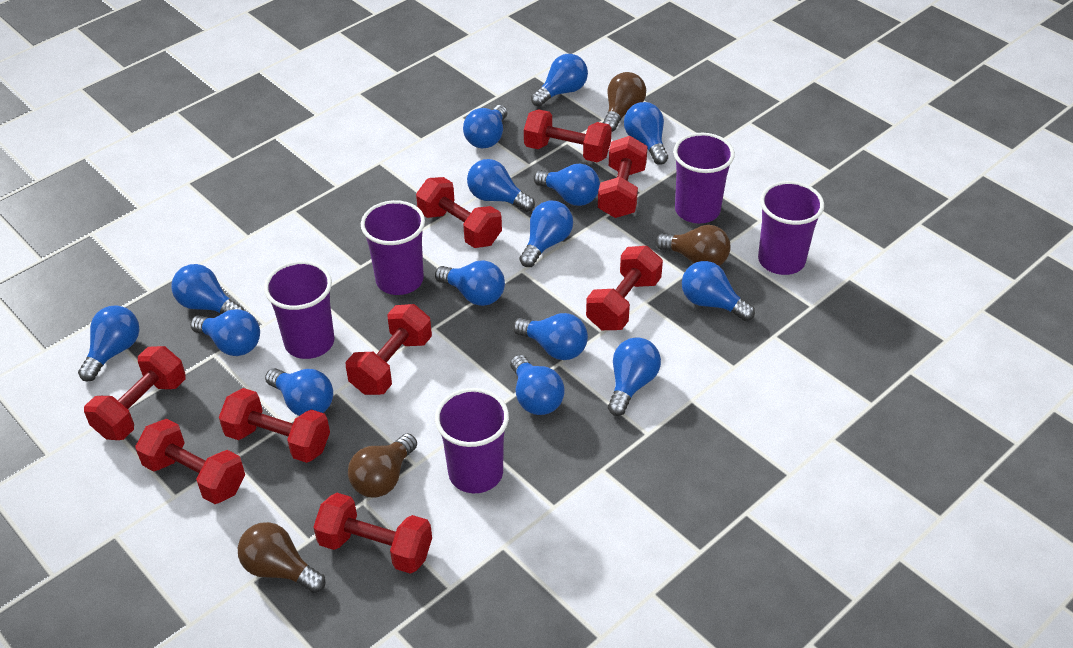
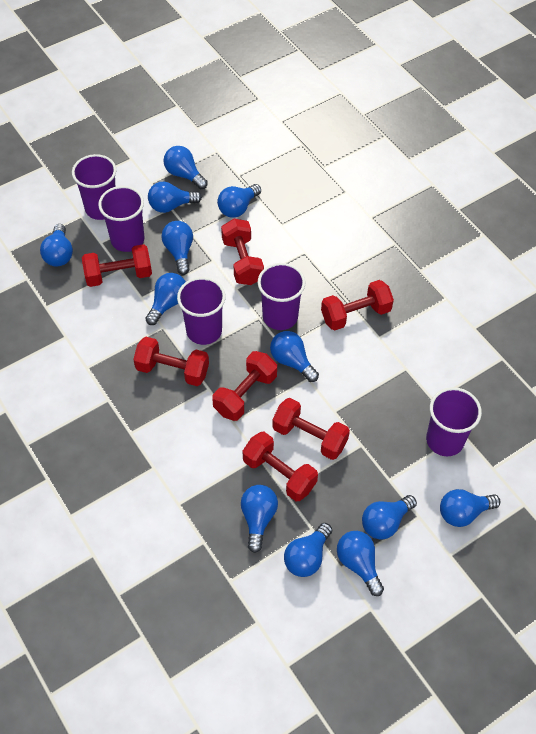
blue light bulb: [78,305,139,382] [172,264,244,314] [190,309,260,356] [265,368,333,416] [435,260,505,306] [463,105,507,148] [467,159,535,212] [510,355,565,415] [513,313,588,360] [519,201,573,267] [531,54,588,107] [534,164,600,206] [608,337,661,416] [624,102,668,165] [682,261,755,321] = 15 -> [40,224,73,266] [145,273,186,325] [148,182,202,213] [161,221,193,275] [164,146,208,189] [217,184,261,218] [241,485,278,553] [270,331,319,382] [284,523,332,577] [337,531,384,596] [362,495,417,540] [440,489,501,527] = 12
brown light bulb: [238,522,325,593] [348,433,417,498] [603,72,646,132] [656,225,730,266] = 4 -> none = 0
red dumbbell: [84,346,186,440] [135,419,245,504] [219,388,330,463] [314,493,432,574] [346,304,432,395] [416,177,502,248] [524,109,612,162] [586,246,663,330] [598,136,648,218] = 9 -> [82,244,152,287] [133,337,209,386] [212,351,277,421] [221,218,264,285] [243,432,318,501] [272,398,350,460] [321,280,394,330] = 7

